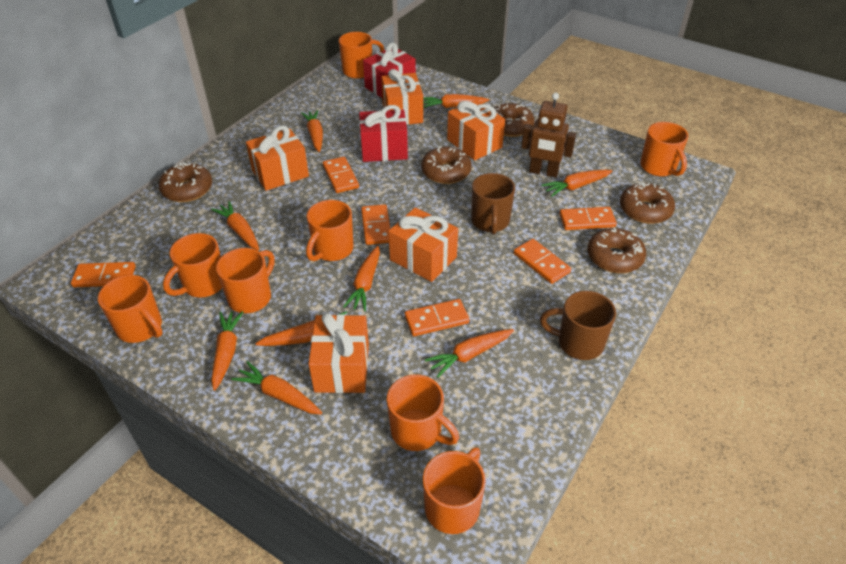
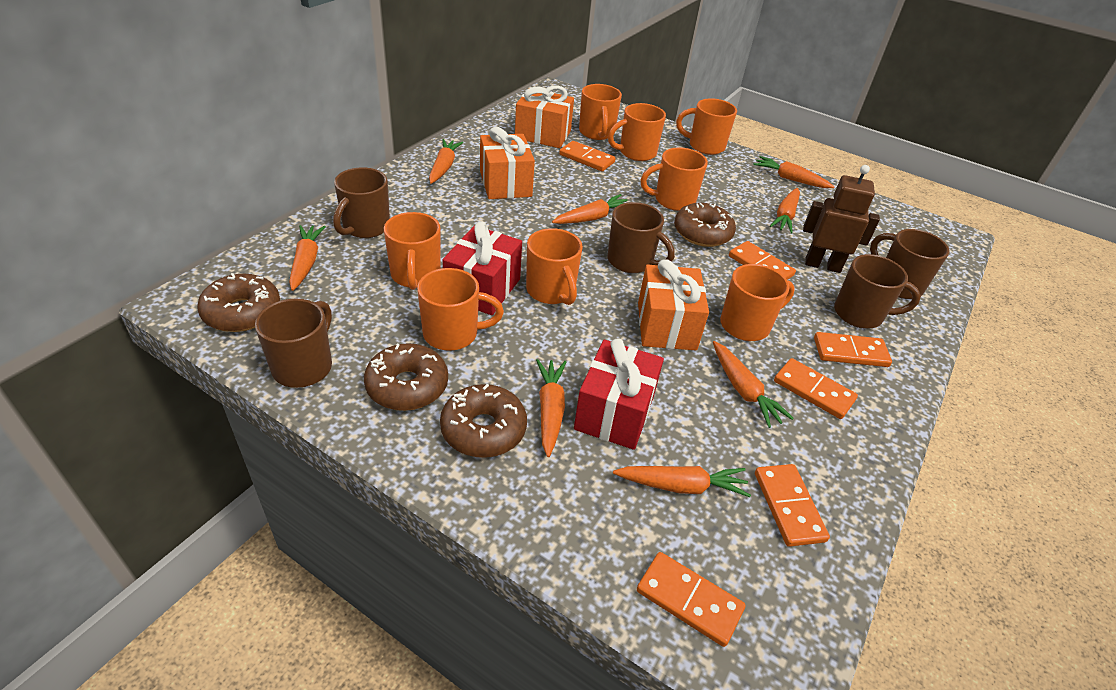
brown donut: [159,162,212,202] [421,146,472,184] [494,103,535,137] [587,227,646,273] [620,182,675,224] = 5 -> [197,273,280,332] [364,343,448,411] [440,384,527,458] [674,203,736,247] = 4
brown mug: [471,173,515,235] [540,291,616,360] = 2 -> [255,298,332,388] [333,167,390,238] [607,202,675,273] [834,254,921,329] [870,229,949,299] = 5
orange carrot: [211,201,259,251] [211,311,243,391] [231,361,322,414] [255,311,347,346] [301,110,323,152] [343,246,380,311] [423,94,489,108] [425,329,514,378] [541,170,612,197] = 9 -> [289,225,326,291] [429,139,463,184] [536,359,566,457] [552,194,628,224] [613,466,751,497] [713,341,794,428] [754,156,835,188] [770,188,800,233] = 8
orange gift: [246,125,309,191] [308,313,369,393] [382,69,423,125] [388,207,458,282] [447,99,505,160] = 5 -> [480,127,535,199] [515,85,574,148] [638,259,709,350] = 3

